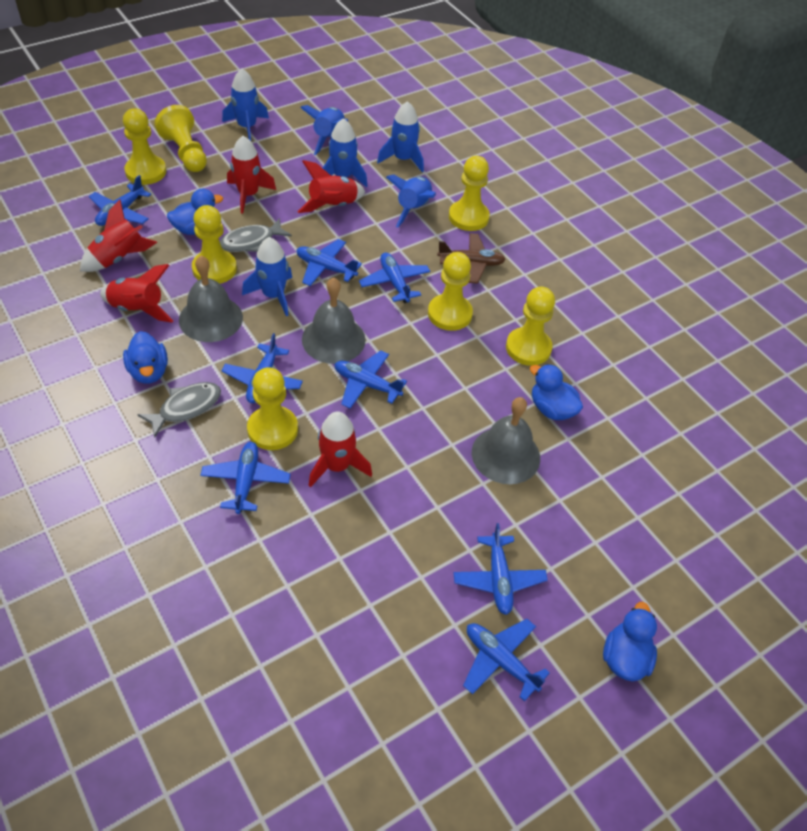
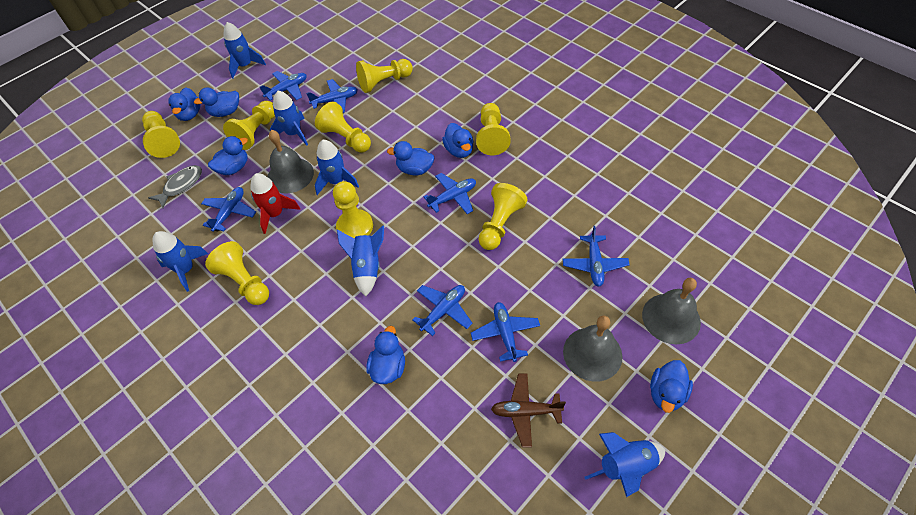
blue duck: [123,331,168,384] [167,189,223,235] [530,364,583,420] [603,602,657,681] = 4 -> [168,88,201,121] [194,88,239,117] [208,136,248,175] [366,326,405,384] [387,141,434,176] [442,123,473,158] [650,360,693,413] = 7
blue plane: [89,175,151,226] [200,442,291,514] [222,333,303,403] [297,239,362,286] [335,350,407,408] [359,252,430,303] [453,523,548,615] [463,619,550,702] = 8 -> [201,187,256,232] [260,71,306,100] [306,79,358,113] [412,285,473,336] [424,173,476,214] [471,302,540,362] [563,226,629,286] = 7
grey fish: [137,382,221,438] [220,218,292,252] = 2 -> [148,165,202,208] = 1
red rocket: [80,199,157,272] [100,264,173,323] [227,136,276,214] [297,160,365,213] [309,411,372,488] = 5 -> [250,173,300,234] = 1
yellow pawn: [123,108,166,185] [154,105,207,172] [192,205,237,284] [247,367,298,450] [428,252,473,331] [449,156,490,231] [506,287,555,366] = 7 -> [142,111,180,158] [205,241,269,305] [223,101,275,150] [315,102,371,153] [333,181,373,239] [356,59,413,93] [476,103,511,155] [478,183,527,250] = 8

